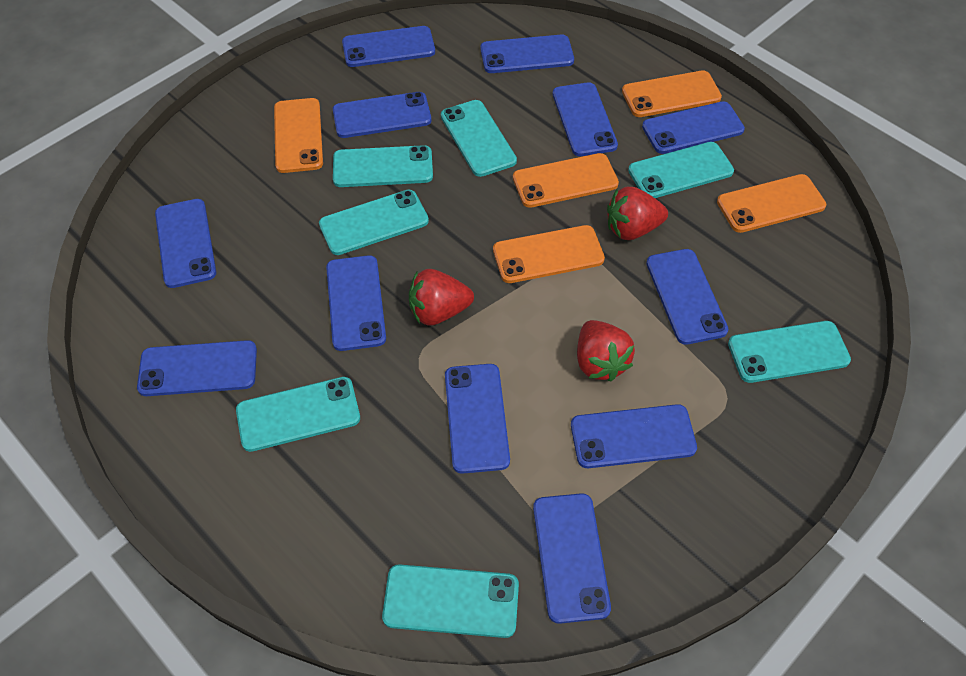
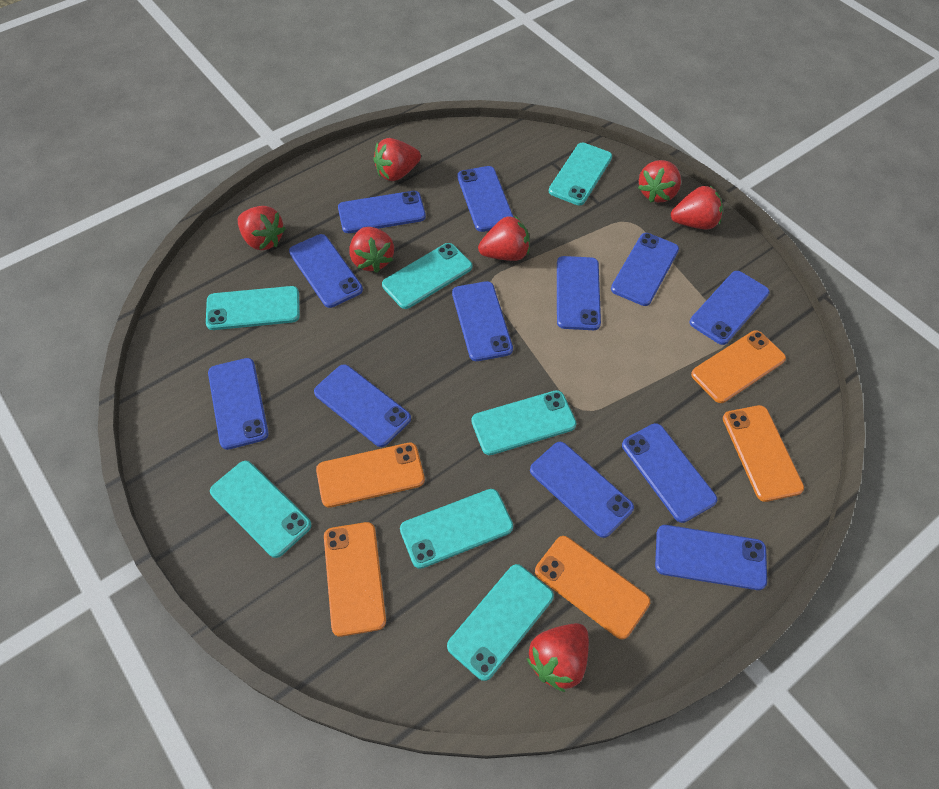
red strawberry: [409,269,474,326] [577,320,635,382] [607,187,668,240] = 3 -> [238,206,286,250] [349,227,394,273] [373,138,421,181] [478,216,530,261] [526,623,589,692] [638,160,681,202] [671,186,723,229] = 7

